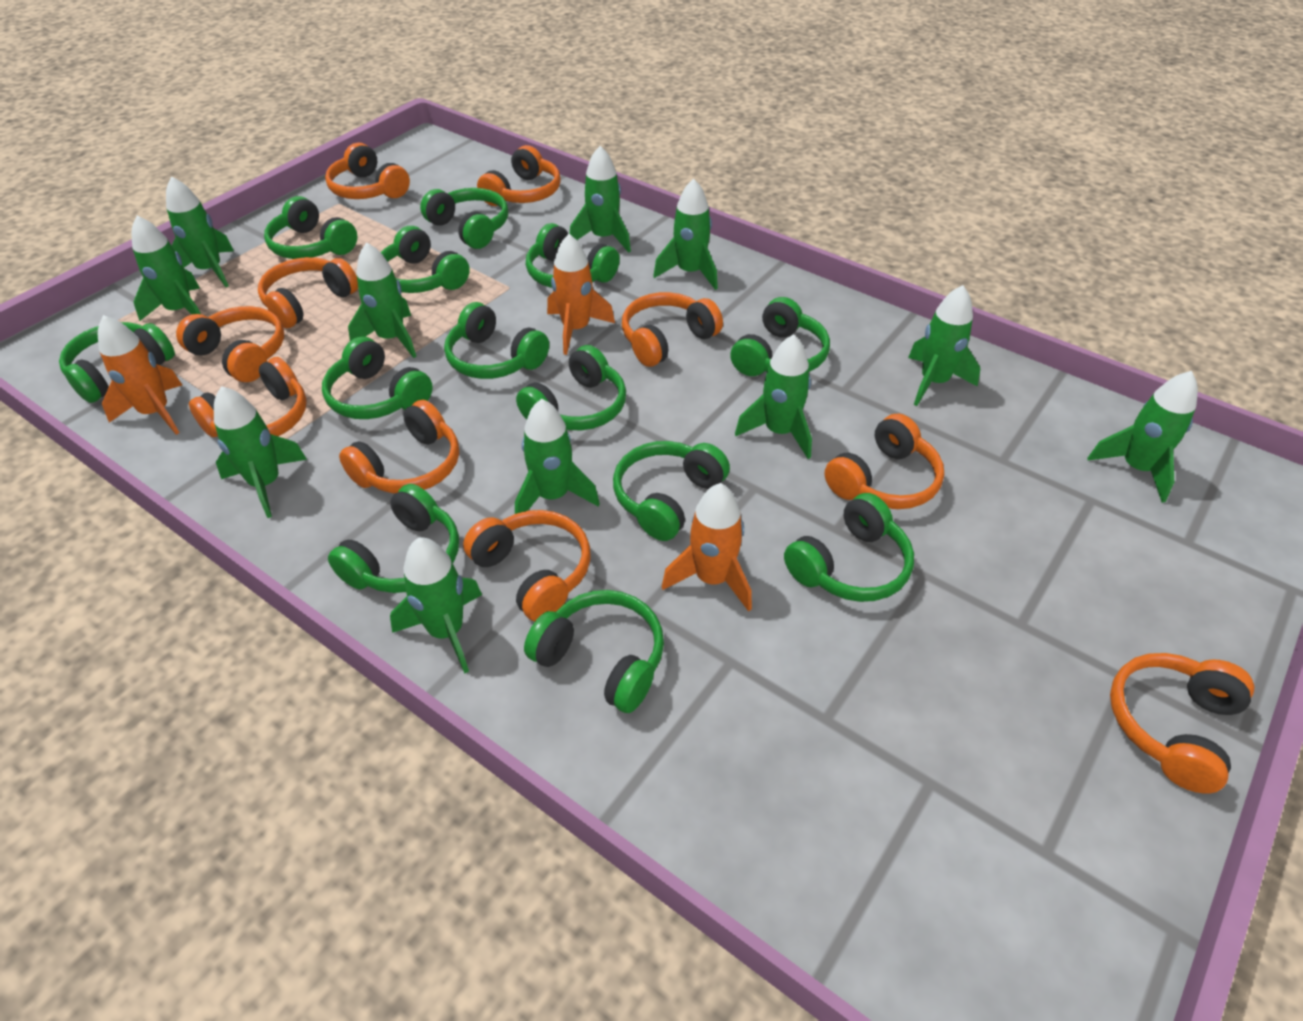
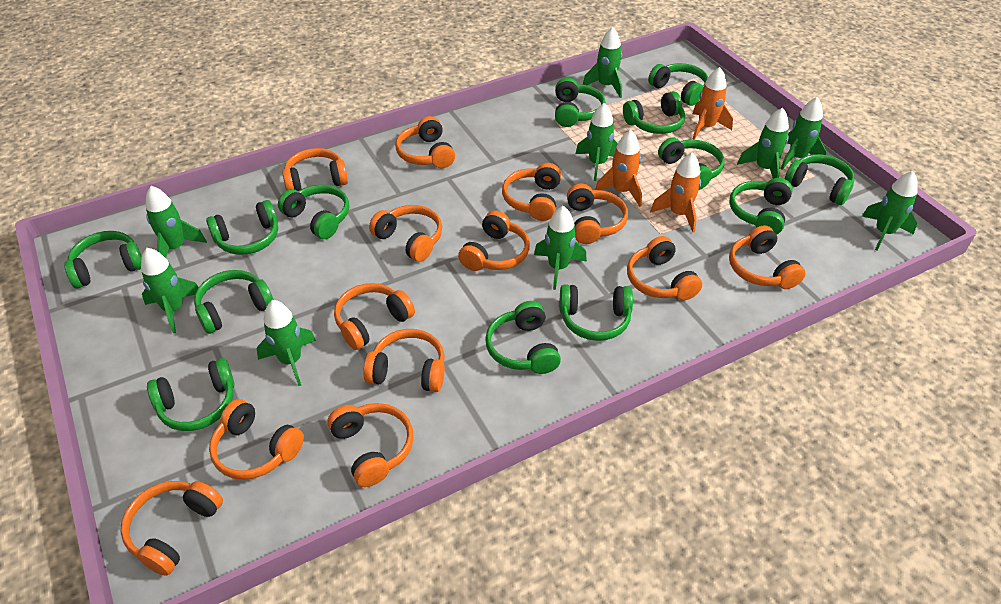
green rocket: [132,215,201,321] [166,176,234,287] [214,386,307,518] [348,242,417,358] [390,537,482,674] [515,399,600,514] [570,146,631,253] [653,179,718,290] [735,334,812,459] [908,285,980,406] [1087,371,1198,503] = 11 -> [141,248,199,333] [145,186,207,258] [257,300,316,386] [534,206,587,290] [576,103,618,181] [583,27,622,98] [737,108,789,179] [780,97,827,170] [862,171,918,250] = 9
orange headphones: [176,306,284,382] [189,357,307,437] [258,257,358,328] [325,143,410,199] [339,400,459,494] [463,510,591,621] [477,145,561,206] [622,292,723,367] [825,414,944,509] [1110,653,1255,794] = 10 -> [121,481,223,576] [209,399,304,480] [282,148,348,191] [327,403,414,487] [334,283,415,350] [363,329,445,392] [369,205,442,262] [395,116,455,168] [458,211,530,271] [502,163,561,221] [567,184,628,244] [627,236,702,300] [729,225,805,289] = 13

